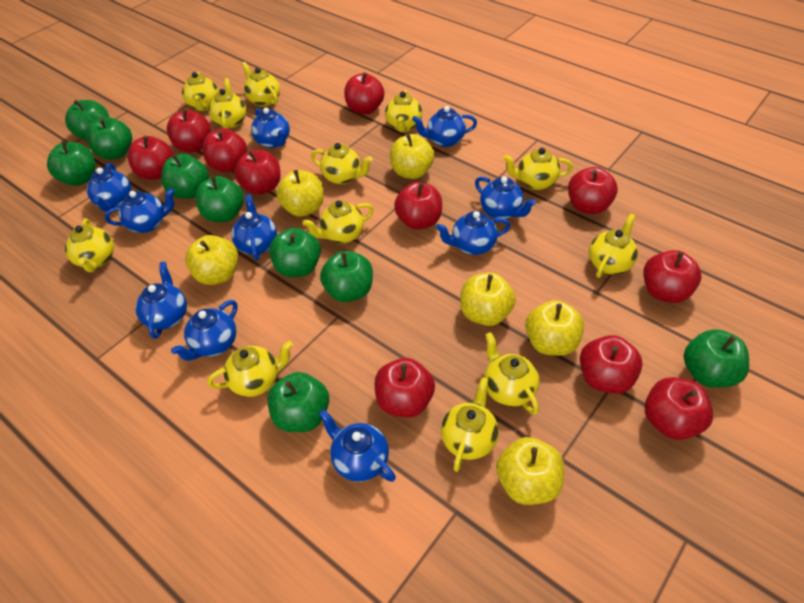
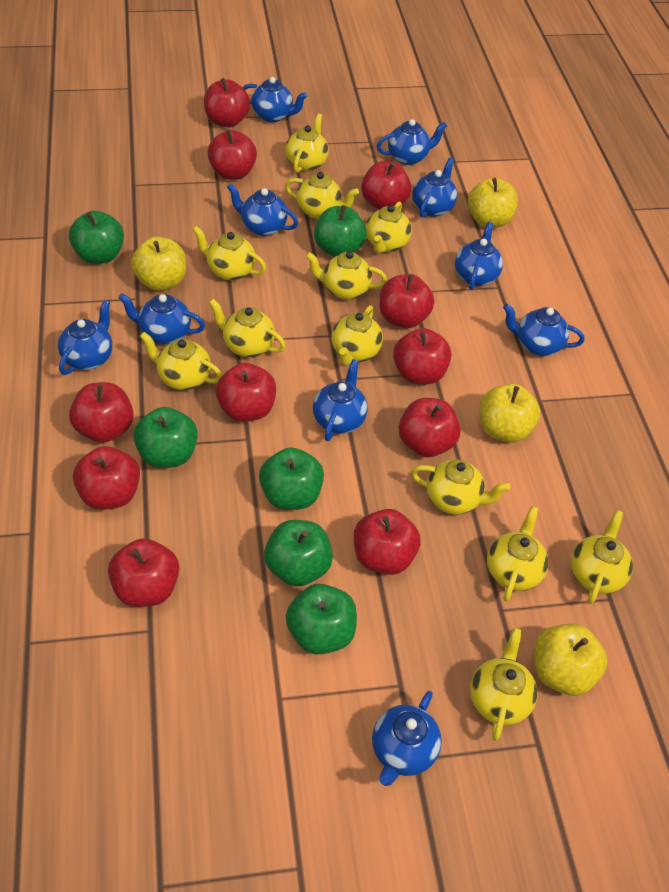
green apple: [47,141,96,186] [65,100,109,141] [86,117,132,160] [161,154,209,199] [195,176,244,222] [267,372,329,432] [269,228,321,277] [320,251,373,302] [684,329,749,388] = 9 -> [69,211,124,264] [133,407,198,468] [259,448,324,510] [264,520,333,586] [286,584,357,655] [314,205,366,257] = 6
yellow apple: [185,235,238,285] [276,170,324,217] [390,134,434,179] [460,272,516,326] [496,437,564,505] [525,300,584,356] = 6 -> [131,237,186,291] [468,178,518,228] [480,384,540,443] [534,624,607,696] = 4

